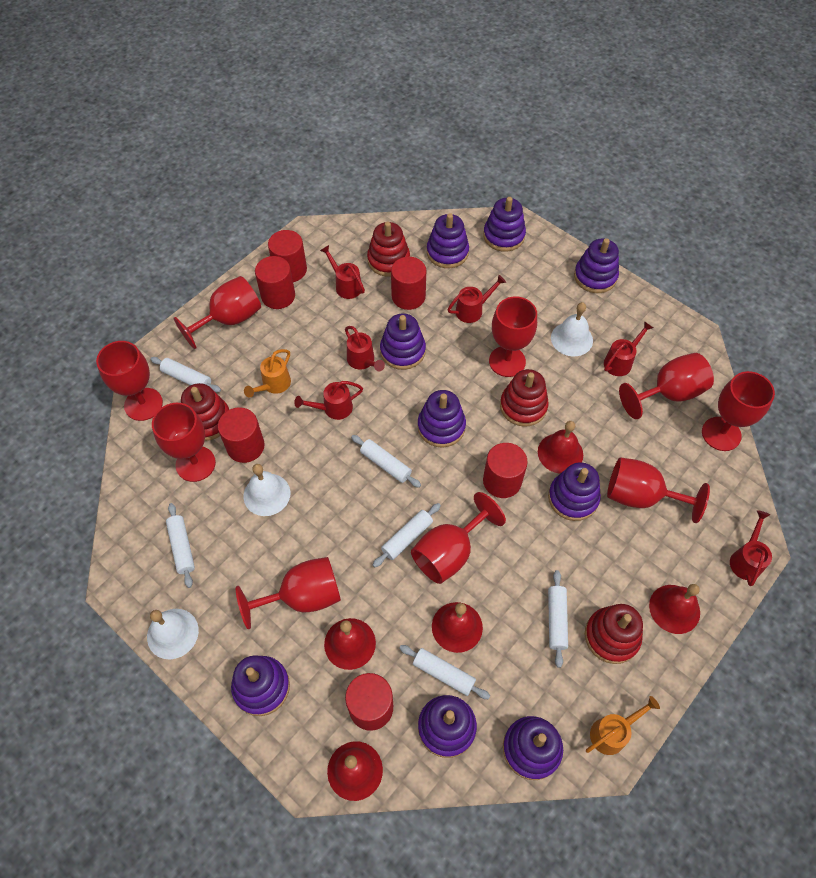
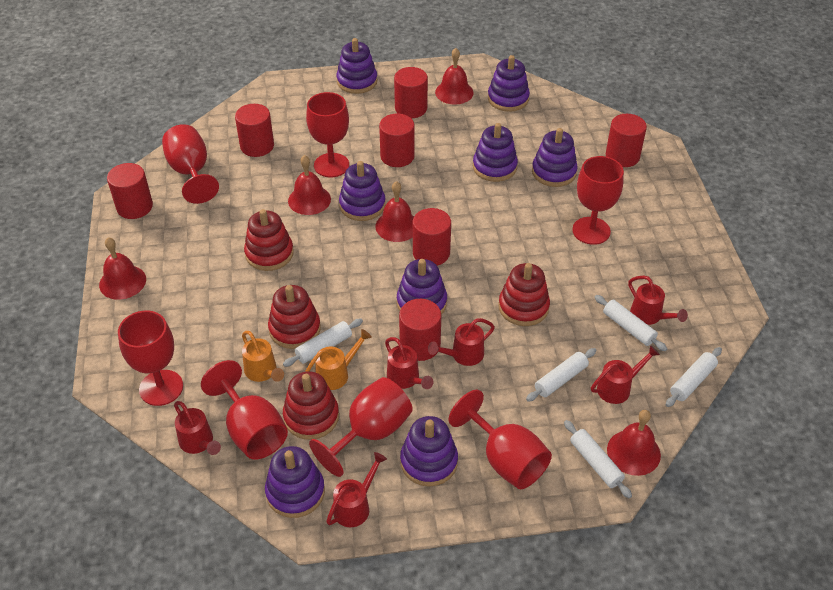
purple stacking toy: [231,656,290,716] [380,313,426,370] [417,390,466,448] [418,695,477,758] [427,213,469,268] [483,197,526,252] [503,716,563,780] [548,462,601,521] [574,238,619,293] = 9 -> [265,446,325,518] [336,38,377,94] [339,161,385,221] [397,259,447,315] [400,416,458,487] [473,123,518,182] [488,55,530,112] [532,128,578,187] = 8
red cylinder: [218,408,265,463] [255,256,295,309] [268,230,307,282] [345,673,393,731] [391,257,426,310] [483,443,528,498] = 6 -> [107,163,153,219] [235,104,274,157] [379,114,415,167] [394,67,428,118] [399,299,441,361] [413,208,451,266] [606,114,647,167] = 7
red goblet: [96,341,163,421] [152,403,216,482] [173,276,261,349] [236,557,341,629] [411,492,506,584] [489,296,537,377] [607,457,710,523] [619,353,714,419] [702,371,775,451] = 9 -> [118,311,183,406] [162,124,219,204] [201,360,288,459] [306,92,349,177] [309,377,413,477] [449,390,552,489] [572,156,624,245] = 7
white bell: [147,609,199,659] [243,464,290,516] [551,302,593,356] = 3 -> none = 0
white rolling pin: [150,357,221,392] [166,503,195,588] [351,435,421,488] [373,503,441,567] [400,645,490,699] [548,570,568,668] = 6 -> [283,319,363,367] [526,348,596,402] [564,420,632,498] [595,295,667,351] [666,347,722,407] = 5

